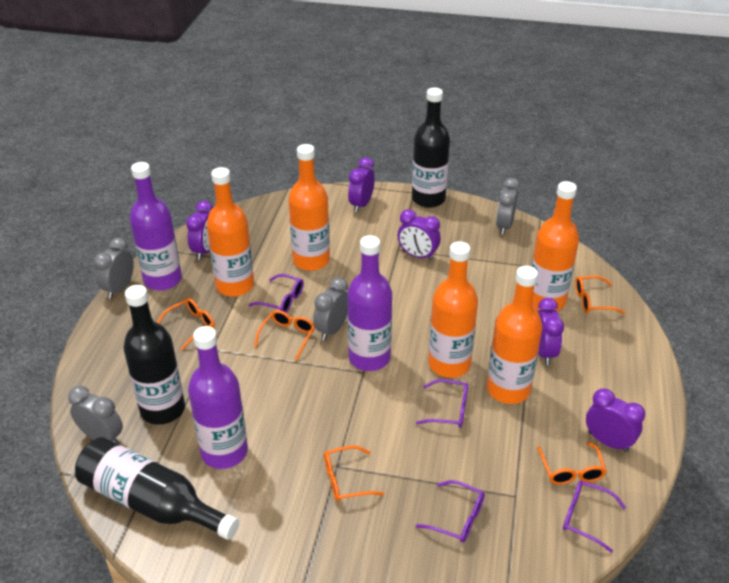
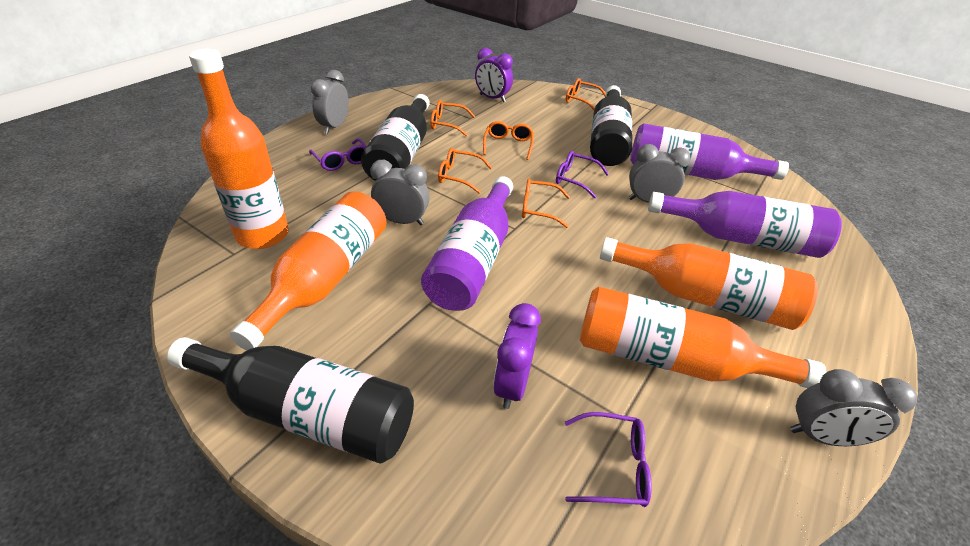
orange bottle: [206,167,254,297] [288,144,330,271] [428,241,478,378] [487,266,543,404] [531,181,579,311] = 5 -> [189,49,289,249] [230,191,387,350] [580,287,826,388] [600,237,818,330] = 4
purple clock: [186,201,213,260] [348,157,375,213] [398,209,441,261] [538,298,564,365] [586,388,645,452] = 5 -> [475,48,513,102] [493,303,541,409] = 2
purple glasses: [249,274,304,313] [416,379,468,428] [416,480,485,543] [563,481,626,553] = 4 -> [309,138,367,171] [556,151,609,198] [565,412,652,507] = 3

